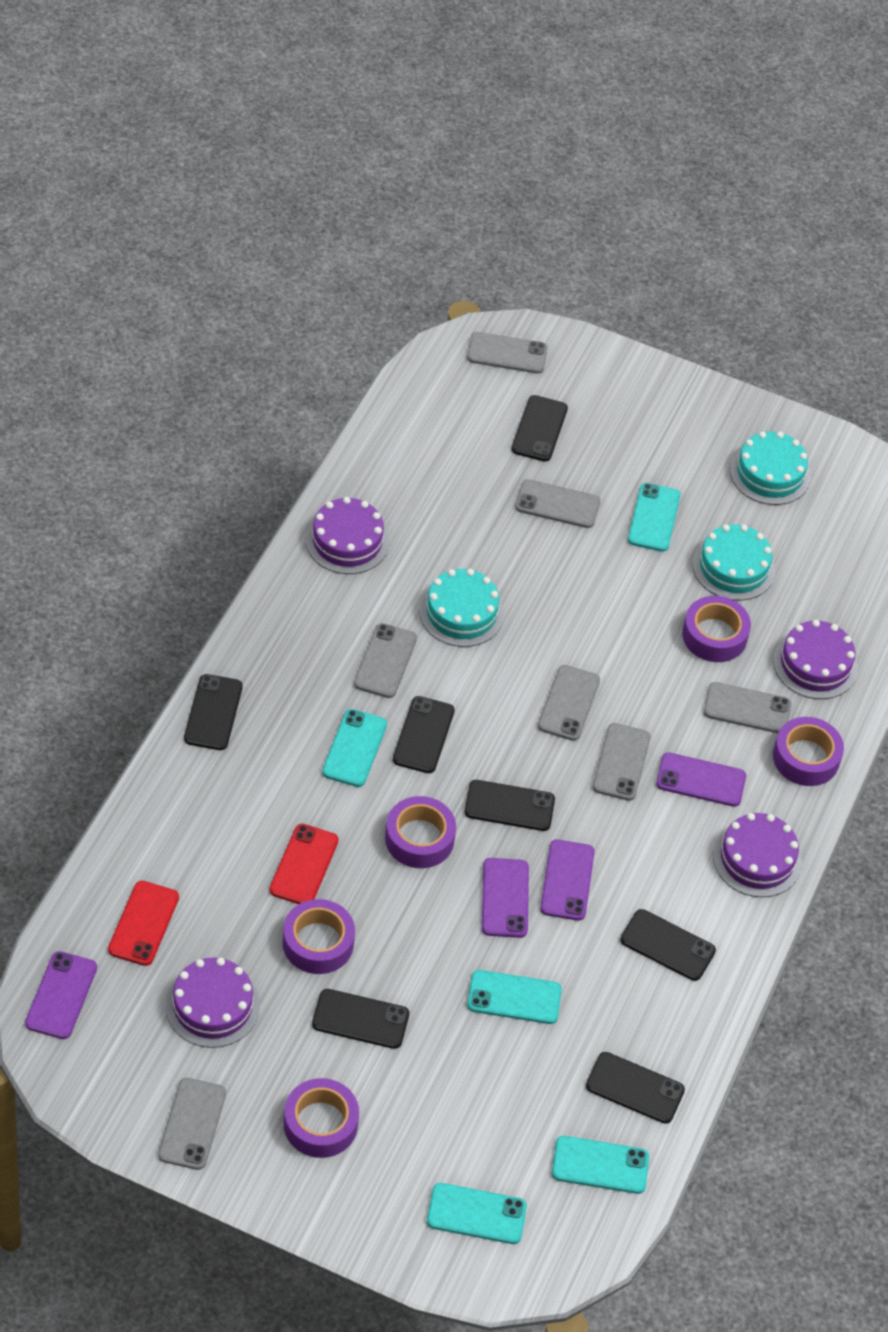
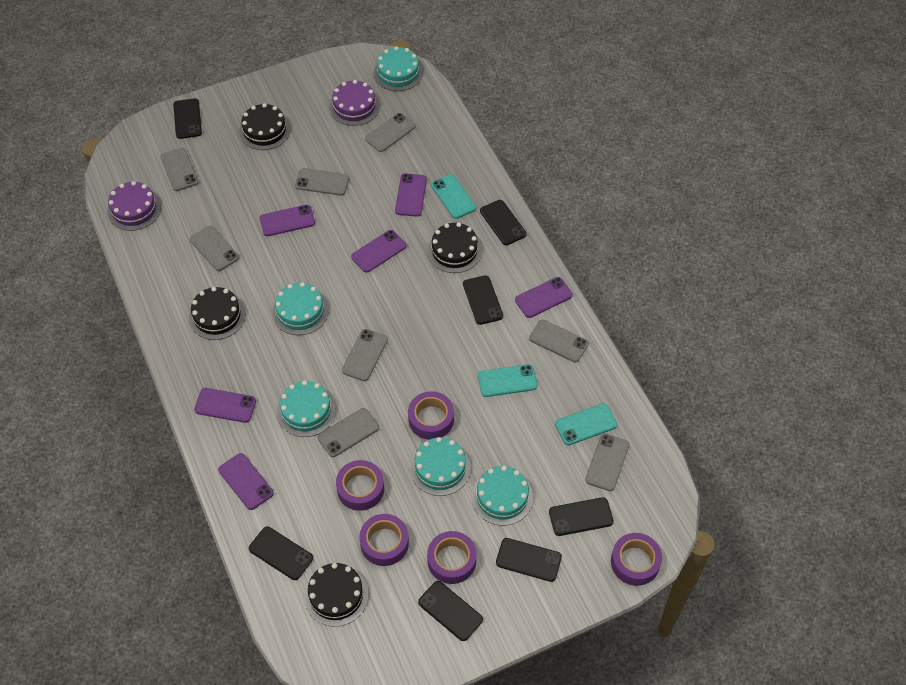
black cake: none = 0 -> [189,287,246,340] [239,103,290,150] [304,563,369,627] [428,222,482,273] = 4
grey phone: [158,1078,226,1170] [354,623,417,698] [467,332,548,374] [515,479,600,528] [538,665,600,741] [593,723,651,801] [704,682,792,733] = 7 -> [160,148,198,191] [190,226,239,271] [295,168,349,196] [318,408,379,457] [342,329,388,381] [365,113,416,152] [529,319,589,362] [585,433,629,491] = 8
purple cake: [166,958,260,1048] [306,497,389,574] [713,813,802,897] [773,620,858,699] = 4 -> [107,181,161,231] [329,80,380,126] = 2
purple phone: [25,951,97,1039] [482,858,529,938] [540,840,595,921] [656,752,746,807] = 4 -> [194,388,256,423] [218,453,274,510] [260,205,315,236] [351,230,406,273] [395,173,427,217] [515,277,573,318] = 6
red phone: [108,881,179,966] [269,824,338,904] = 2 -> none = 0
turquoise cake: [419,569,504,647] [692,524,775,601] [730,431,811,505] = 3 -> [272,282,329,335] [277,380,336,437] [374,46,423,91] [410,437,471,496] [472,466,533,525] = 5
turquoise phone: [322,709,387,787] [427,1183,527,1244] [467,970,562,1024] [552,1136,649,1194] [628,483,681,552] = 5 -> [431,174,476,219] [478,364,537,397] [555,403,617,445] = 3

